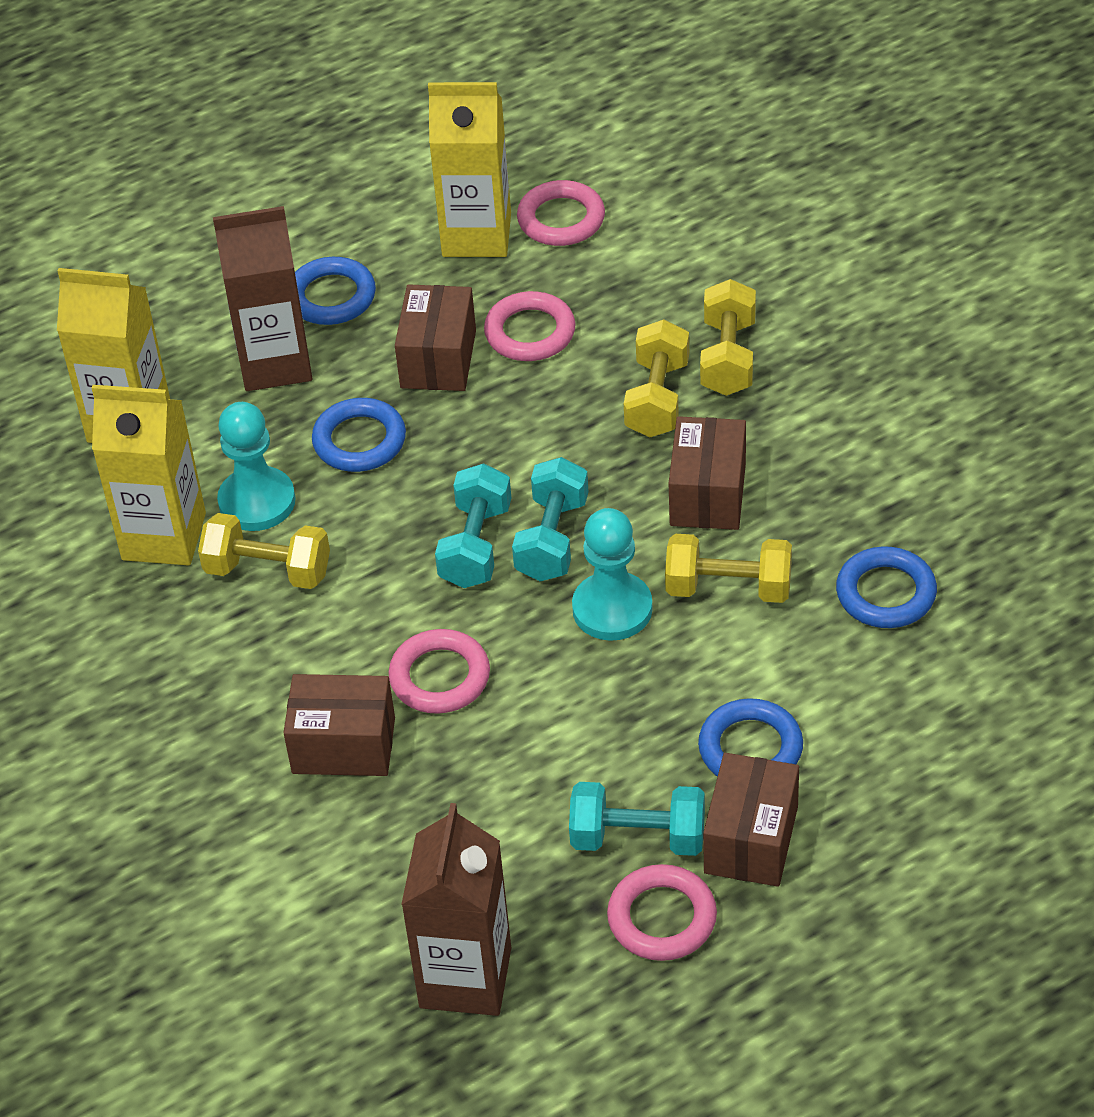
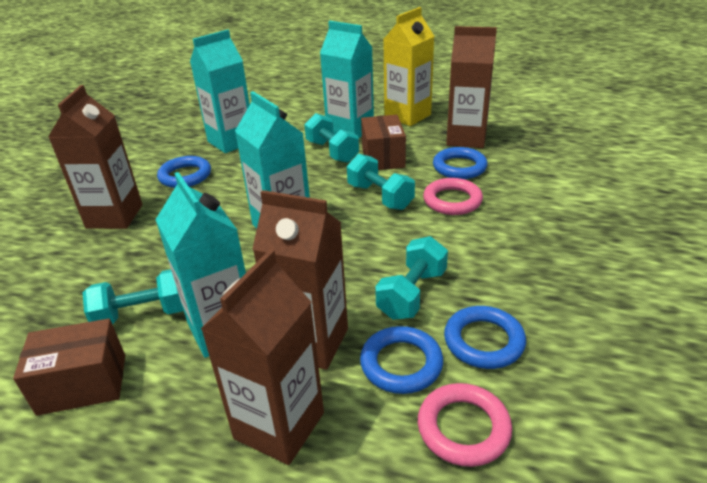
brown box: [283,674,395,776] [395,284,476,391] [669,416,746,530] [703,753,799,887] = 4 -> [13,318,125,416] [361,115,406,170] = 2
brown carton: [213,206,313,391] [401,803,511,1016] = 2 -> [48,85,143,229] [201,249,324,465] [252,190,348,370] [446,26,497,148] = 4
pink ring: [388,629,490,714] [484,291,576,361] [517,180,605,246] [607,864,717,961] = 4 -> [418,383,512,467] [423,178,483,215] = 2
turquoise carton: none = 0 -> [155,172,246,358] [190,30,250,153] [235,91,310,229] [320,21,374,138] = 4
turquoise dumbbell: [435,463,511,588] [512,457,588,581] [569,782,705,856] = 3 -> [83,269,183,324] [304,113,359,163] [347,154,415,210] [375,236,448,320] = 4
turquoise pawn: [217,402,296,531] [572,508,653,641] = 2 -> none = 0
yellow carton: [57,268,170,443] [92,385,206,566] [428,82,511,257] = 3 -> [383,7,434,126] = 1
yellow dumbbell: [198,513,330,589] [624,319,689,437] [665,534,792,603] [700,279,756,396] = 4 -> none = 0

